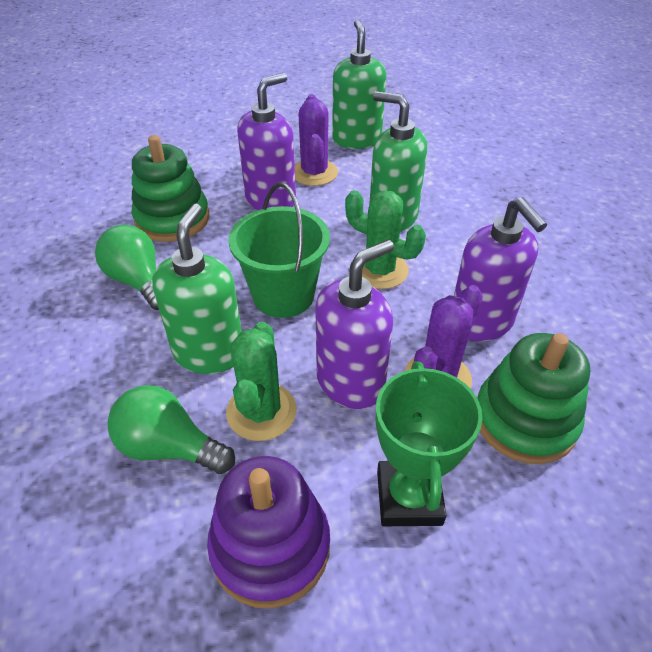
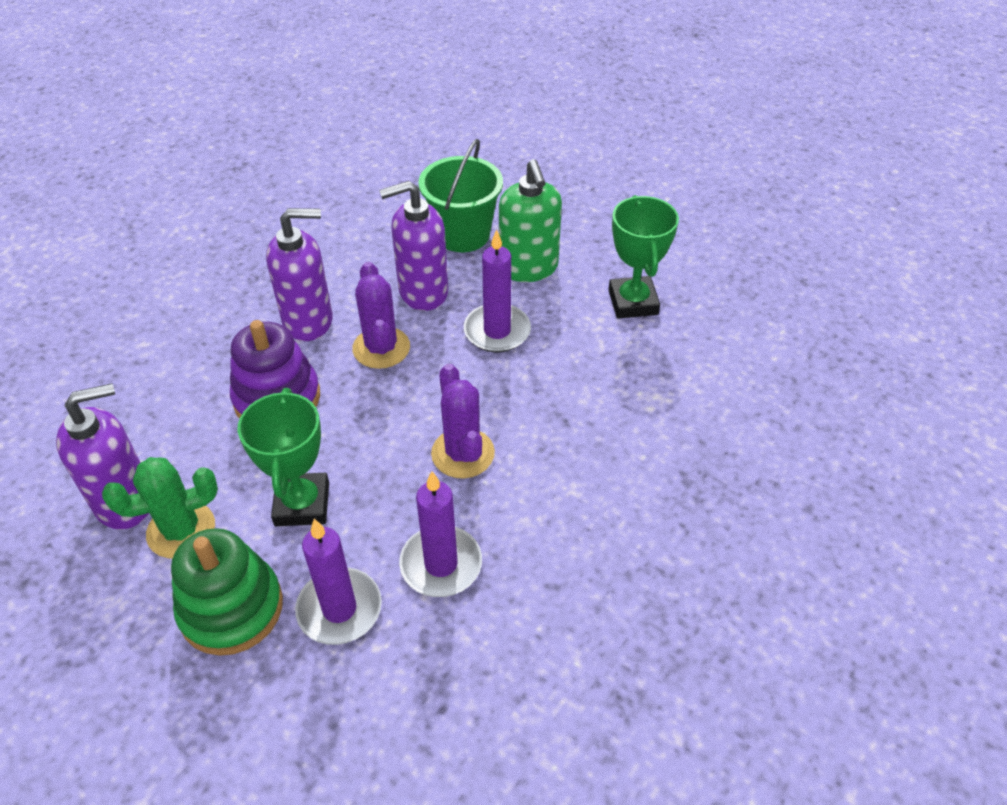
green cactus: [226,321,297,441] [345,190,426,289] = 2 -> [102,457,218,559] = 1
green light bulb: [95,225,159,310] [107,385,235,474] = 2 -> none = 0
green soap dispenser: [152,204,242,374] [332,19,386,149] [370,91,427,232] = 3 -> [499,159,562,282] = 1
green stacking toy: [132,135,209,242] [477,333,590,464] = 2 -> [171,528,283,656] = 1
green trophy: [376,362,482,526] = 1 -> [238,388,329,526] [608,195,679,319] = 2
purple candle: none = 0 -> [295,519,382,645] [399,471,482,597] [464,229,531,352] = 3

